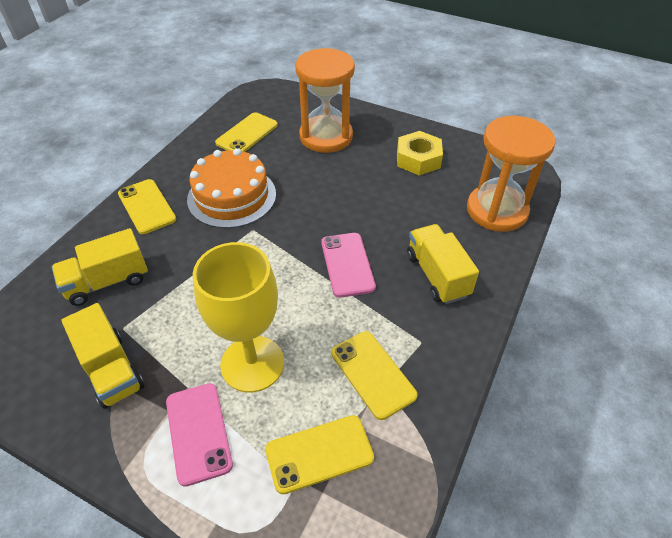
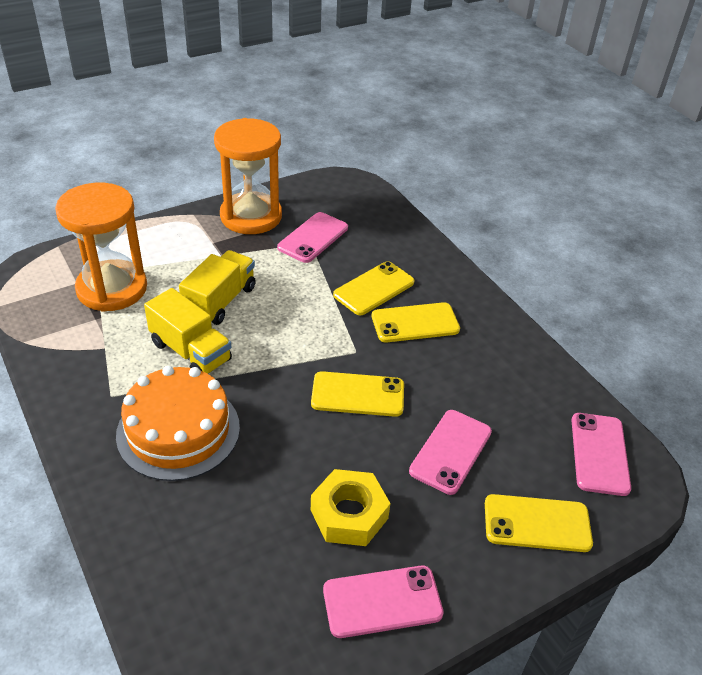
pink phone: [166,383,233,487] [321,233,376,298] = 2 -> [277,212,348,263] [323,566,444,638] [409,410,492,495] [572,413,631,496] = 4
yellow goblet: [193,242,284,392] = 1 -> none = 0
yellow truck: [52,228,148,306] [61,303,145,409] [407,224,479,304] = 3 -> [144,288,232,374] [179,250,256,325] = 2

